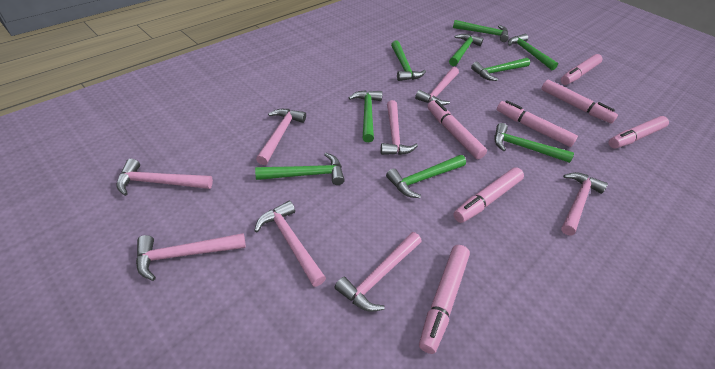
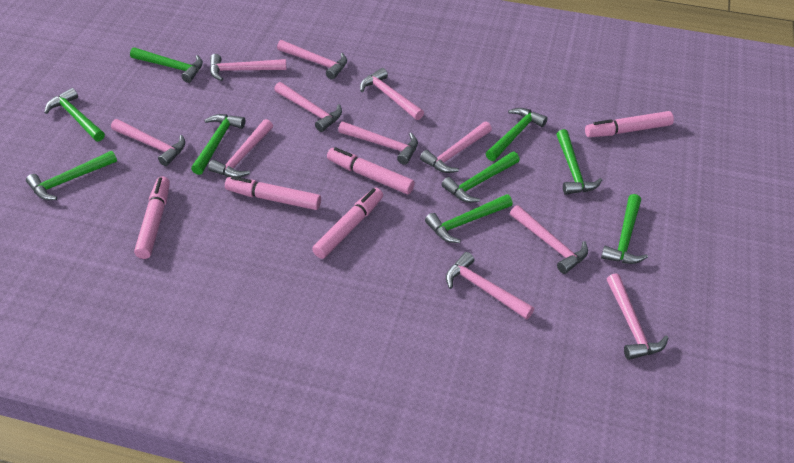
pink hammer: [117,159,213,196] [136,233,246,281] [254,201,326,287] [256,109,306,165] [335,232,422,312] [380,100,418,155] [415,67,459,106] [561,172,608,236] = 8 -> [111,119,185,166] [208,119,273,178] [210,54,287,81] [274,82,342,132] [277,40,347,80] [338,121,418,165] [360,68,424,120] [420,122,492,173] [446,252,534,320] [510,205,588,274] [607,273,668,360] = 11
pink marker: [419,245,470,354] [427,100,487,159] [453,167,524,223] [497,100,578,147] [541,79,618,124] [561,54,603,85] [609,116,669,149] = 7 -> [134,176,170,259] [225,176,321,210] [312,188,383,259] [327,147,415,194] [585,111,674,137] = 5

